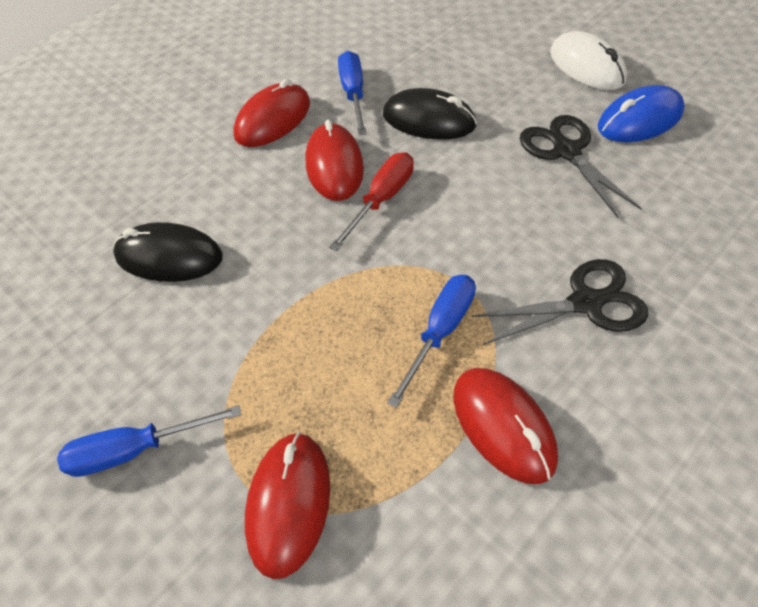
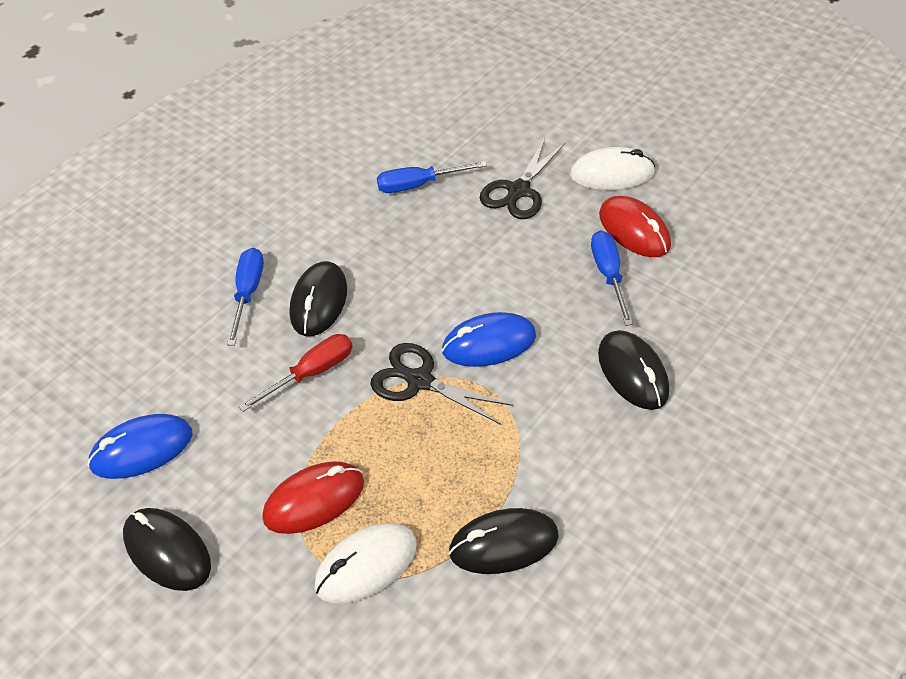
black mouse: [113,222,223,282] [383,88,477,140] = 2 -> [123,508,211,591] [290,261,347,336] [449,508,559,574] [598,330,669,410] = 4
blue mouse: [598,85,685,142] = 1 -> [87,414,193,479] [442,312,536,367] = 2
red mouse: [233,79,310,147] [245,432,330,579] [306,120,364,201] [453,368,558,484] = 4 -> [262,461,364,534] [599,196,671,257] = 2
white mouse: [550,31,627,90] = 1 -> [315,523,417,604] [570,147,655,190] = 2

